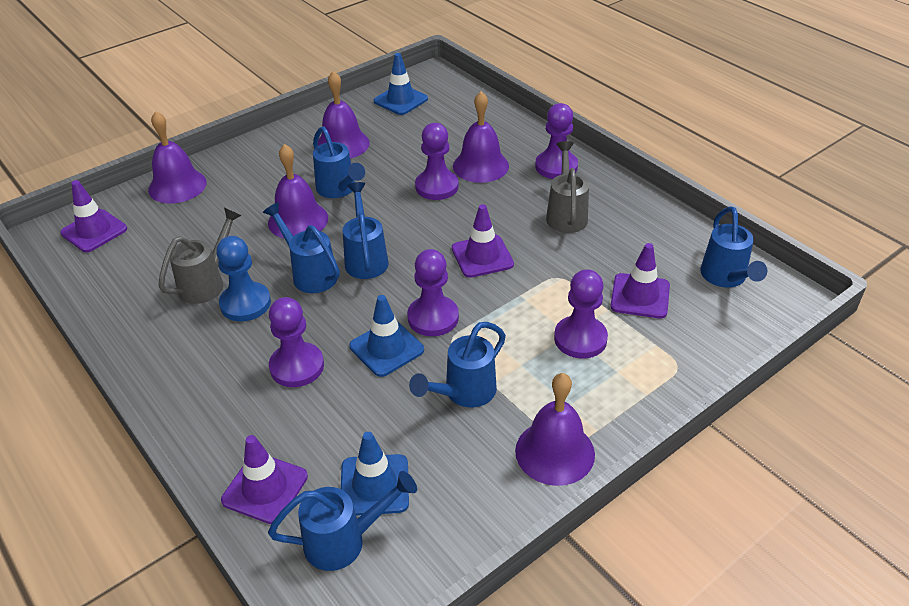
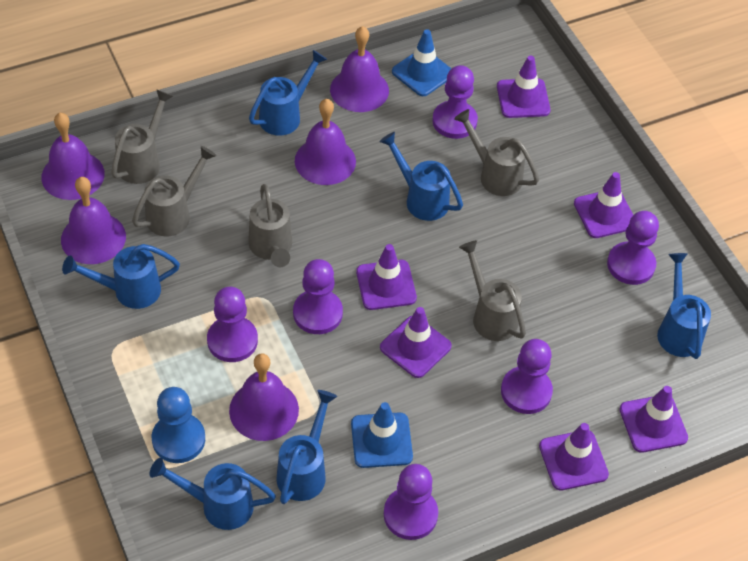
blue traffic cone: [341,432,409,516] [349,295,424,377] [374,53,428,115] = 3 -> [351,402,413,468] [392,29,452,96] = 2
grey watering can: [159,208,242,304] [546,141,589,233] = 2 -> [111,89,173,184] [132,146,217,236] [248,184,292,267] [454,109,539,196] [459,240,526,341] = 5
purple pawn: [269,297,324,387] [407,249,459,336] [415,123,459,200] [535,103,578,179] [554,269,608,358] = 5 -> [207,287,258,362] [293,259,343,334] [384,464,438,540] [432,65,478,139] [501,339,553,414] [607,211,659,285] = 6
purple traffic cone: [60,180,127,252] [221,435,308,524] [452,204,514,278] [610,243,670,319] = 4 -> [356,244,417,310] [380,307,452,378] [497,55,551,118] [539,423,609,490] [574,172,633,238] [620,386,688,453] = 6

